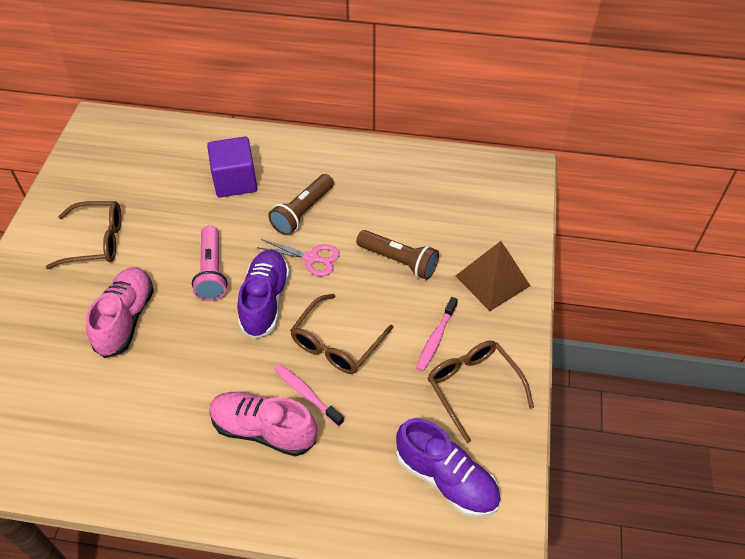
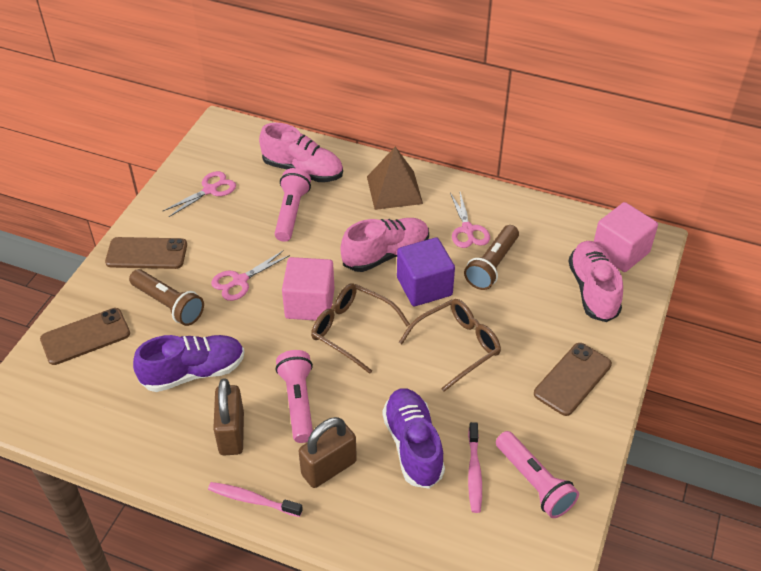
brown glasses: [46,201,122,269] [290,294,393,374] [427,341,534,443] = 3 -> [311,283,410,374] [399,299,501,392] = 2
brown padlock: none = 0 -> [213,378,244,455] [299,417,357,488] = 2
brown phone: none = 0 -> [40,308,130,365] [105,237,187,269] [534,343,612,416] = 3
pink cube: none = 0 -> [282,257,335,321] [594,202,658,272] = 2
pink flashlight: [192,225,228,301] = 1 -> [275,168,311,242] [276,350,313,443] [496,431,579,518] = 3
pink scissors: [257,239,340,276] = 1 -> [163,171,236,217] [211,250,290,301] [450,192,490,248] = 3
pink shoe: [86,267,154,358] [209,392,317,456] = 2 -> [259,123,343,182] [340,218,429,272] [568,241,623,322] = 3

